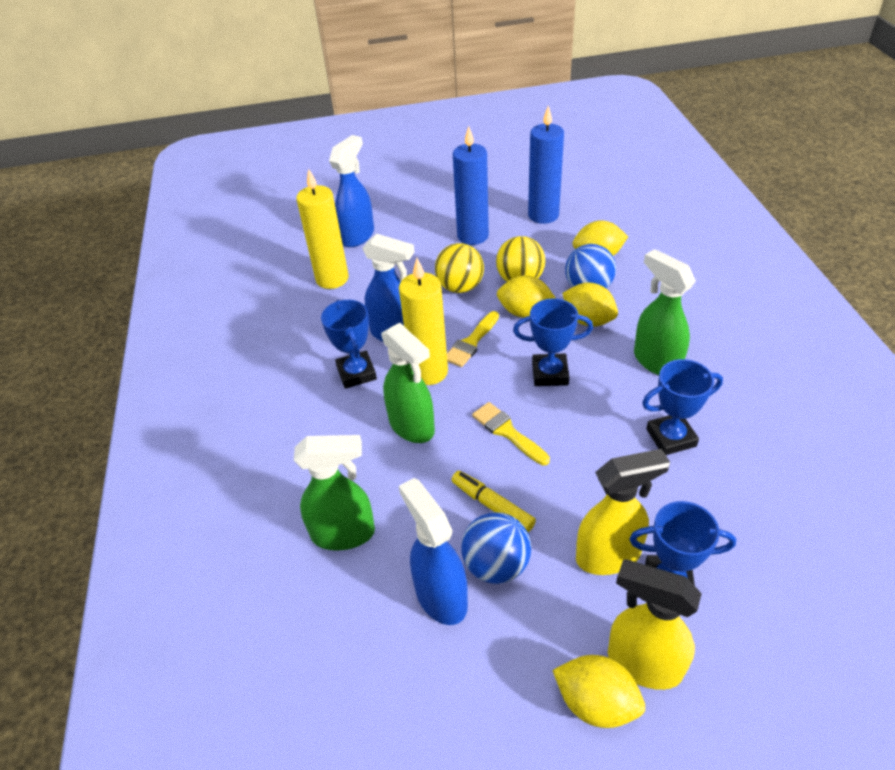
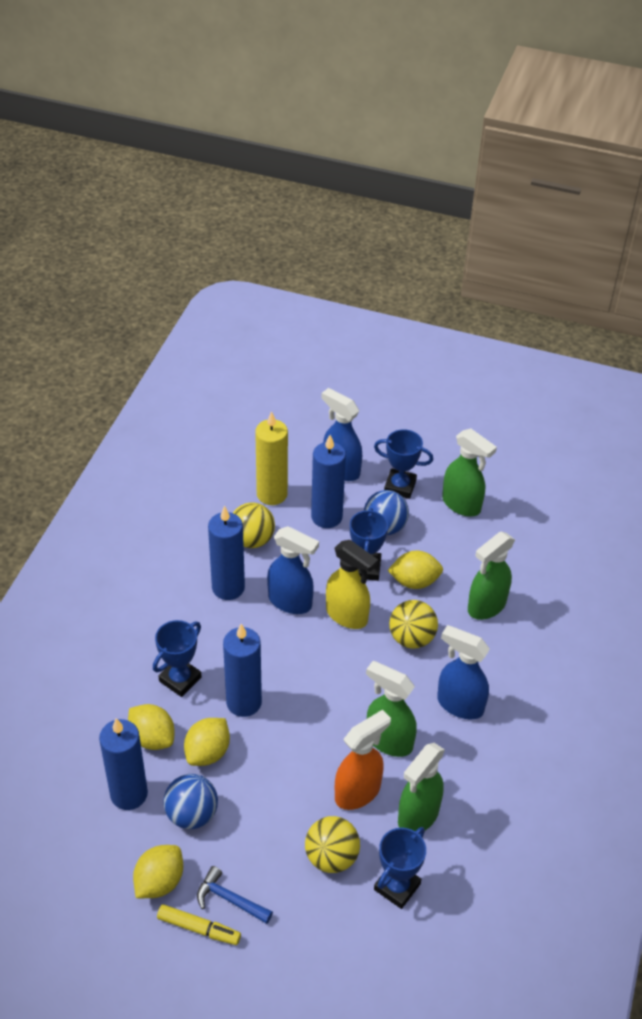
blue candle: [453,126,489,245] [528,105,564,224] = 2 -> [99,718,148,810] [208,506,245,600] [223,624,262,717] [311,435,346,528] = 4
blue hammer: none = 0 -> [197,866,273,924] = 1
green spray bottle: [294,435,375,551] [381,323,435,443] [634,249,696,375] = 3 -> [366,661,417,757] [398,743,445,831] [442,428,497,517] [468,532,515,620] = 4
orange spray bottle: none = 0 -> [335,710,391,810] = 1
yellow ball: [435,243,484,293] [496,236,545,282] = 2 -> [233,502,275,548] [305,816,360,873] [389,600,438,649] = 3
yellow brush: [447,311,499,367] [472,402,550,466] = 2 -> none = 0
yellow candle: [296,168,349,289] [399,258,448,385] = 2 -> [255,411,288,505] = 1
yellow spray bottle: [576,449,670,575] [608,560,702,690] = 2 -> [326,540,378,629] = 1

